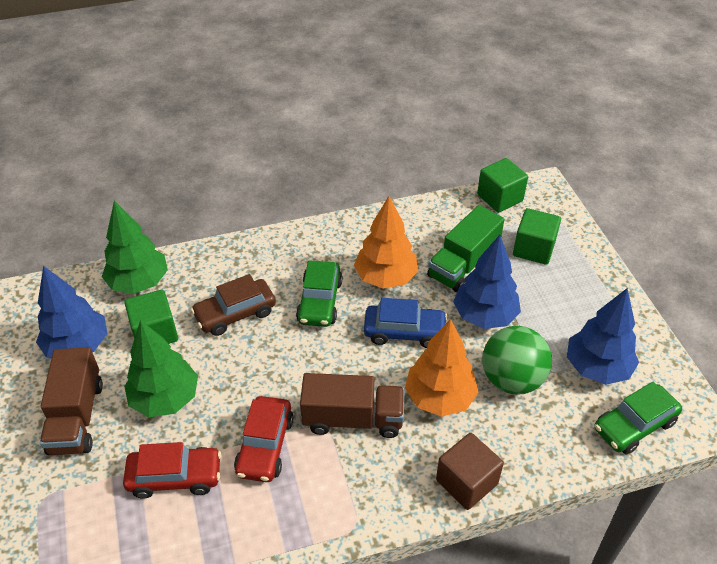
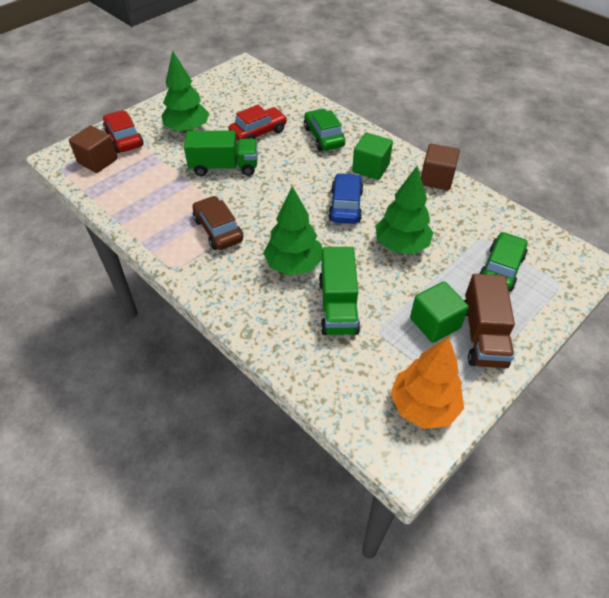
blue tree: [36,266,107,358] [453,235,521,329] [567,288,639,385] = 3 -> none = 0
brown cube: [436,433,504,510] = 1 -> [69,125,118,173] [421,144,460,190] = 2
brown truck: [40,347,103,455] [300,373,405,438] = 2 -> [464,274,515,368] = 1
green ball: [482,326,552,395] = 1 -> none = 0
green cube: [124,290,178,344] [477,158,528,213] [513,208,561,265] = 3 -> [352,133,393,180] [410,282,469,343] = 2
green tree: [102,201,168,294] [124,320,198,417] = 2 -> [161,51,209,133] [263,186,322,275] [375,166,433,254] = 3
green truck: [427,205,505,292] = 1 -> [184,130,258,176] [319,247,360,335] = 2
orange tree: [354,196,418,289] [405,319,478,417] = 2 -> [390,336,464,429] = 1

